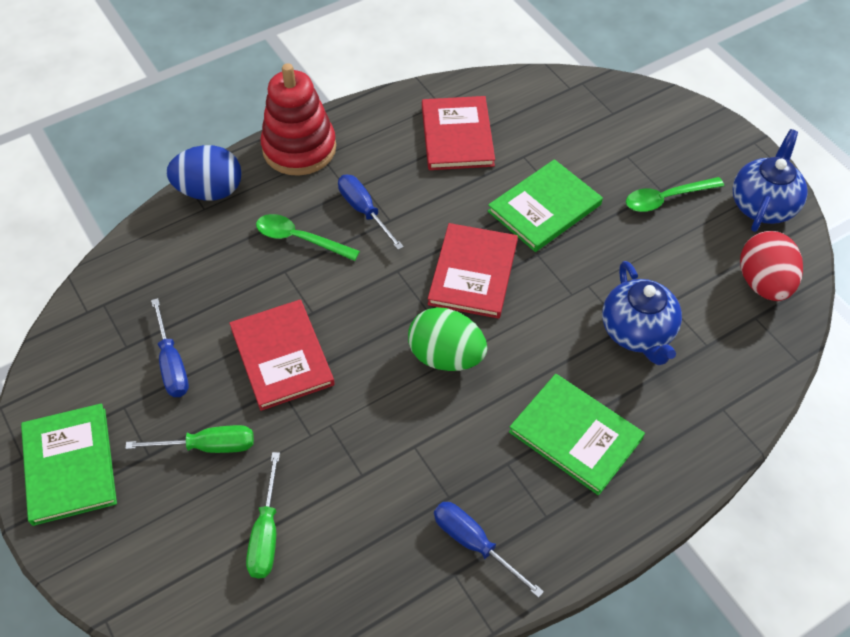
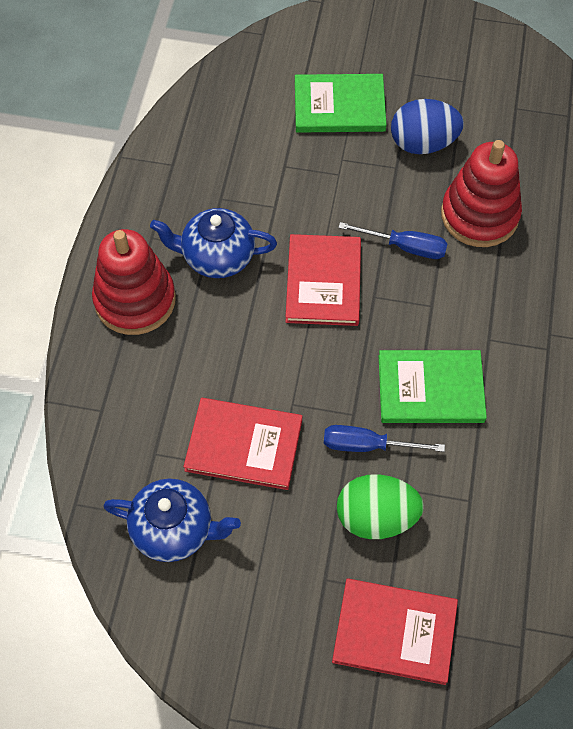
blue screwdriver: [151,298,189,397] [338,175,404,250] [434,502,544,598] = 3 -> [324,425,445,452] [338,222,448,259] = 2
green book: [21,403,117,526] [488,159,603,252] [509,374,645,495] = 3 -> [295,74,387,133] [379,350,487,423] = 2
green screwdriver: [125,425,254,453] [246,452,280,579] = 2 -> none = 0
green spoon: [256,214,360,261] [626,177,724,212] = 2 -> none = 0
red egg: [740,231,803,301] = 1 -> none = 0
red stacking toy: [260,63,336,176] = 1 -> [92,229,176,335] [441,140,522,247] = 2

